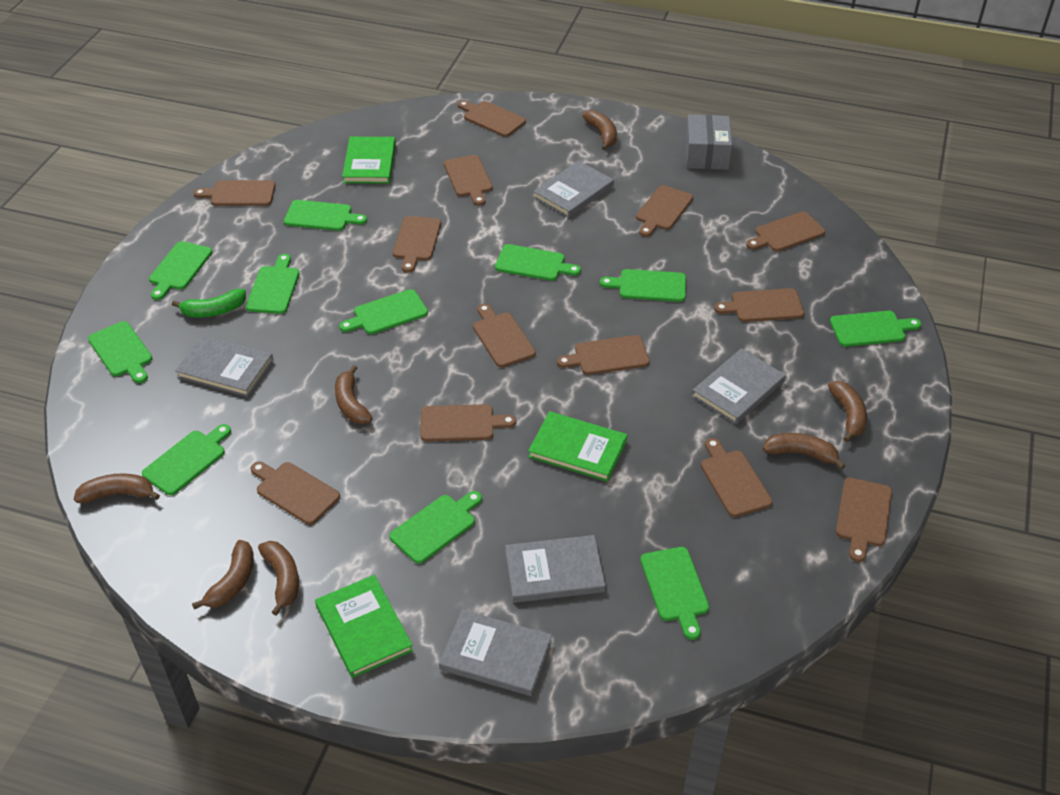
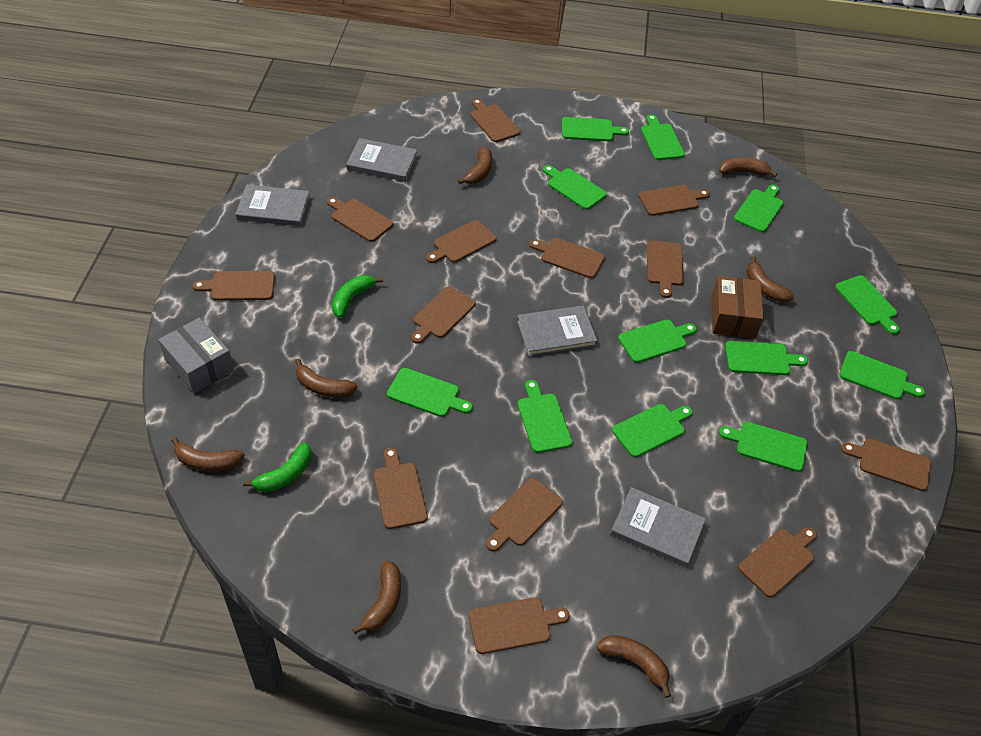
brown box: none = 0 -> [711,276,764,339] = 1
green banana: [172,289,246,317] = 1 -> [243,442,311,492] [332,275,383,318] = 2
green book: [315,575,413,678] [342,137,396,184] [528,411,627,482] = 3 -> none = 0
green cutting board: [88,321,152,383] [142,424,231,495] [149,241,212,300] [246,254,299,314] [284,200,367,231] [339,289,428,334] [390,491,482,564] [495,244,581,281] [600,269,686,302] [640,547,709,640] [830,311,921,347] = 11 -> [387,368,473,417] [517,380,572,453] [543,165,607,210] [562,117,629,141] [612,404,693,457] [618,319,697,363] [641,114,685,160] [719,422,807,472] [725,341,808,375] [734,185,784,232] [835,275,900,335] [840,351,925,399] = 12
grey book: [175,335,273,397] [439,610,552,696] [505,535,606,603] [533,161,614,218] [692,348,786,424] = 5 -> [236,184,310,226] [346,138,417,182] [517,305,598,356] [610,487,706,567] = 4

